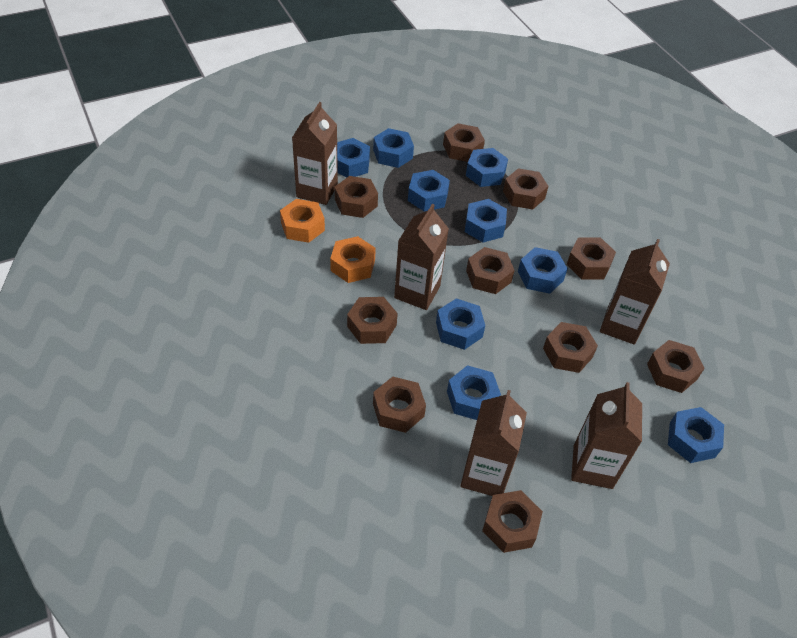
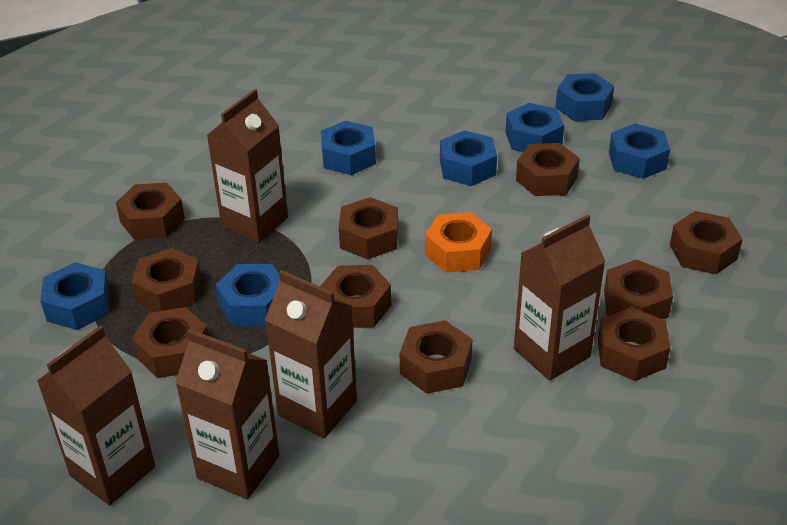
blue nut: [337,138,370,178] [373,128,414,168] [408,170,450,211] [436,299,485,350] [447,365,501,420] [465,199,507,242] [466,148,508,187] [518,247,568,294] [668,407,724,463] = 9 -> [40,262,110,330] [216,264,280,326] [321,121,376,175] [440,130,497,186] [505,103,564,152] [555,73,614,121] [609,123,670,179] = 7
orange nut: [280,199,325,243] [330,236,376,283] = 2 -> [425,212,492,273] = 1

